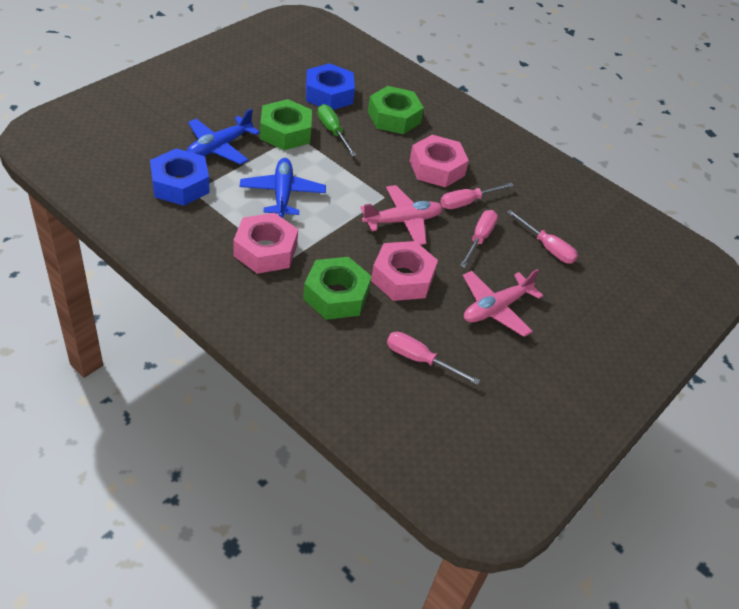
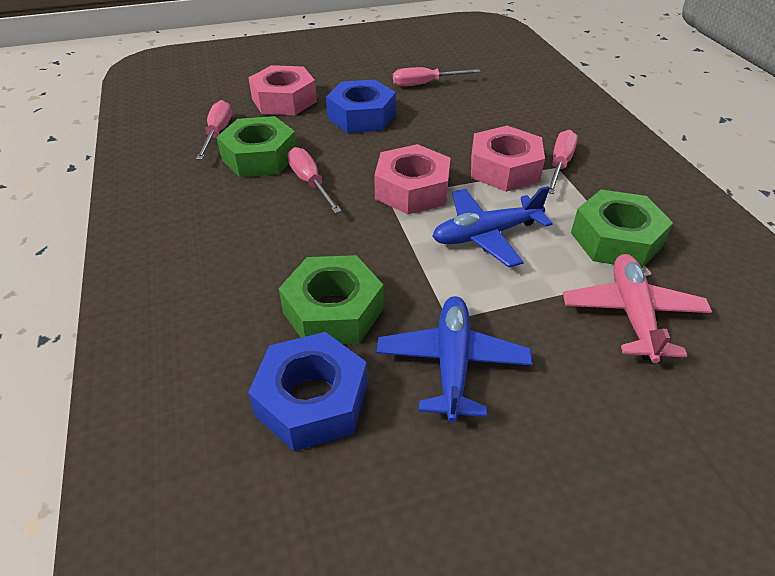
green screwdriver: [317,104,357,156] = 1 -> none = 0
pink plane: [360,185,443,245] [463,269,543,337] = 2 -> [563,254,712,363] = 1

